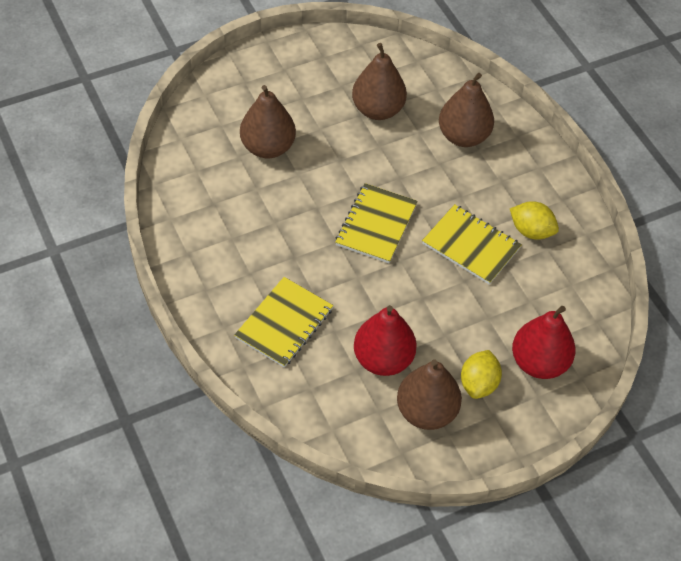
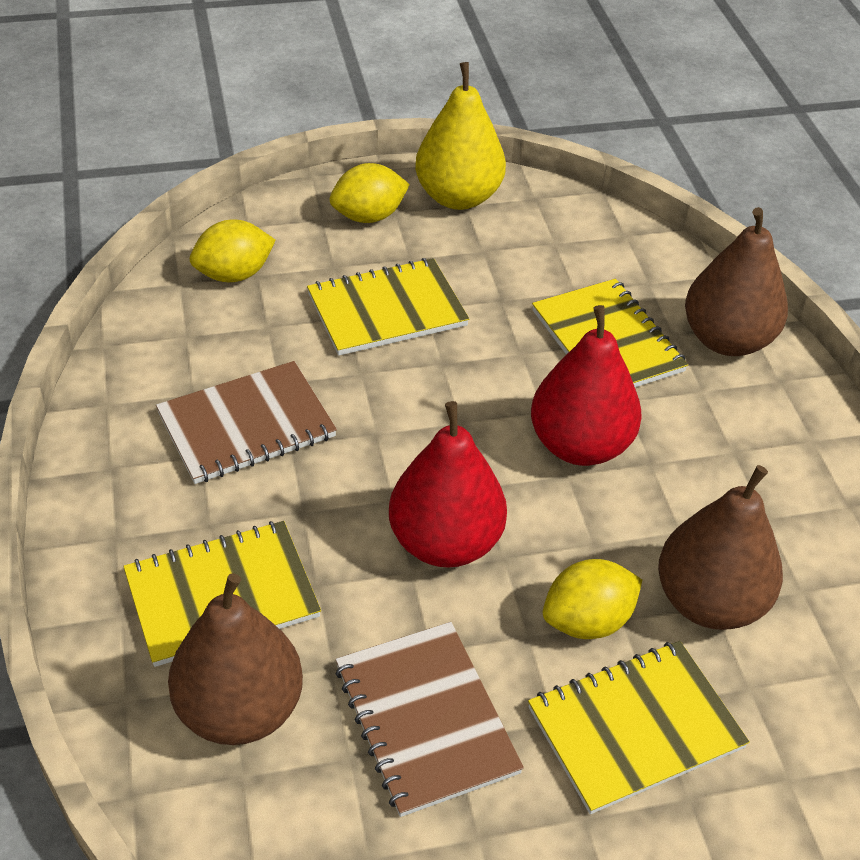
brown notebook: none = 0 -> [156,361,337,484] [335,622,524,817] = 2
brown pear: [240,85,296,158] [352,43,407,120] [397,359,462,430] [439,73,494,147] = 4 -> [168,573,303,745] [658,465,783,630] [685,207,788,356] = 3
yellow lemon: [461,350,502,399] [510,201,559,240] = 2 -> [190,219,276,282] [330,163,410,223] [543,559,642,639] = 3
yellow notebook: [234,277,333,368] [335,183,418,263] [422,204,522,284] = 3 -> [123,521,321,667] [307,258,469,356] [528,641,750,814] [532,279,688,387] = 4
yellow pear: none = 0 -> [415,62,506,210] = 1

